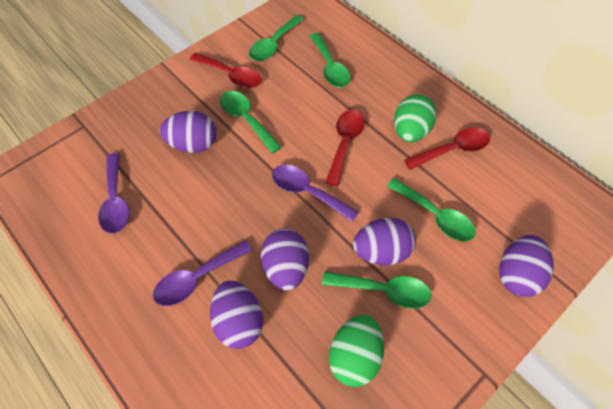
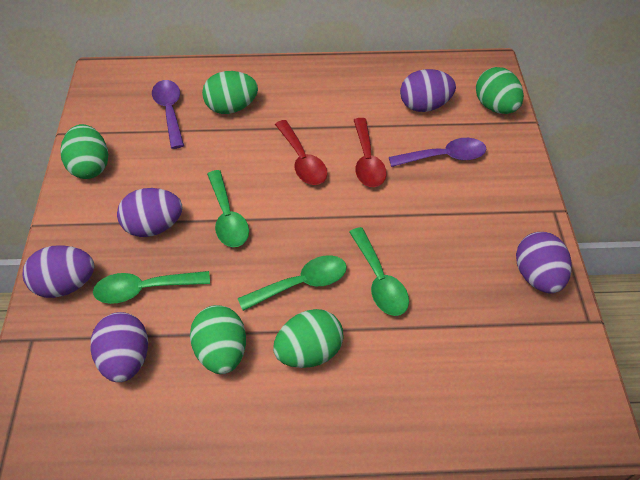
green egg: [329,315,384,387] [394,94,436,142] = 2 -> [61,124,108,179] [190,305,246,374] [202,71,258,114] [273,309,344,368] [476,67,524,114] = 5
green spoon: [220,91,281,153] [249,15,304,61] [310,33,350,88] [322,271,432,309] [387,178,476,242] = 5 -> [93,271,210,304] [207,170,249,247] [238,255,347,311] [349,227,409,316] = 4
purple spoon: [98,153,130,234] [153,240,253,306] [272,165,359,222] = 3 -> [152,80,184,149] [389,138,486,167] = 2
red spoon: [190,52,261,88] [326,110,364,186] [404,128,490,170] = 3 -> [275,120,327,185] [354,118,387,187] = 2

